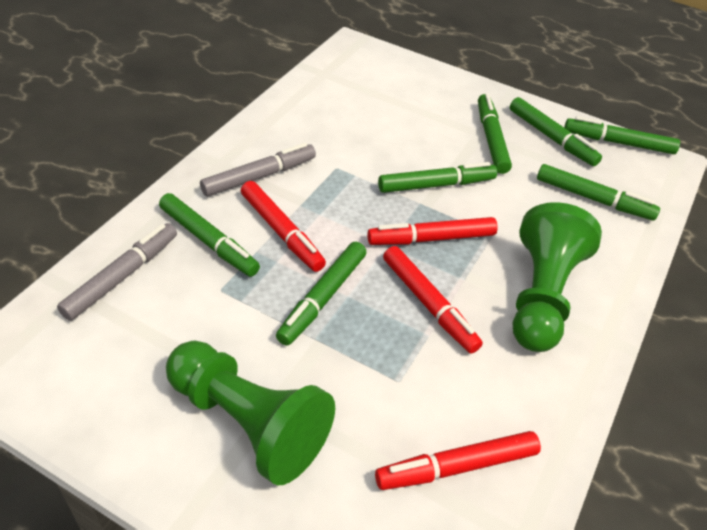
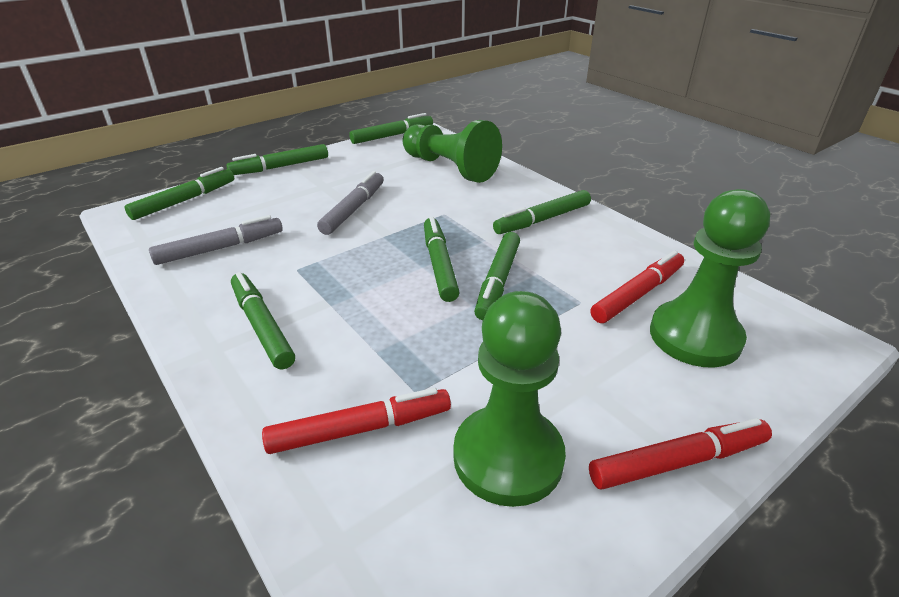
green pawn: [166,341,335,485] [513,202,602,352] = 2 -> [403,120,502,183] [453,291,566,507] [650,189,770,368] = 3
red marker: [241,181,326,272] [367,217,498,245] [375,431,541,490] [383,246,483,354] = 4 -> [262,388,451,454] [589,418,772,489] [591,251,684,323] = 3

